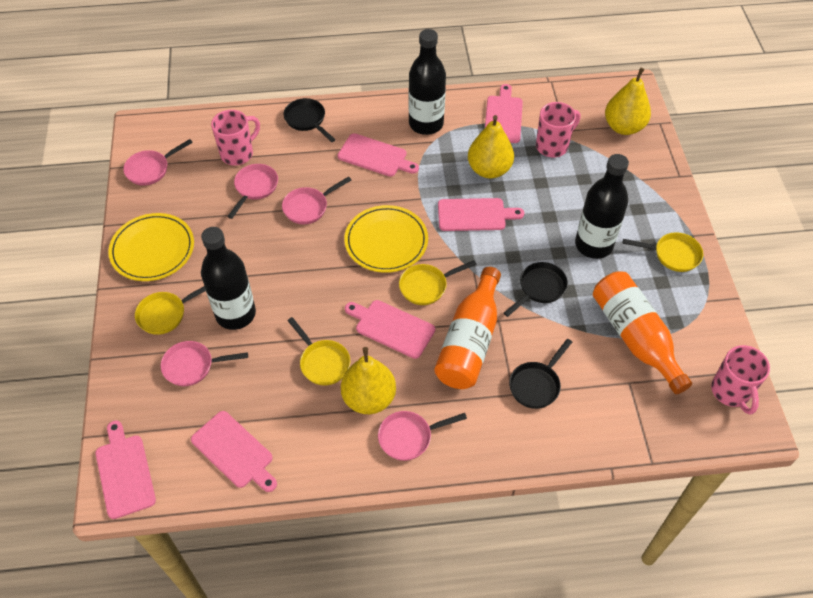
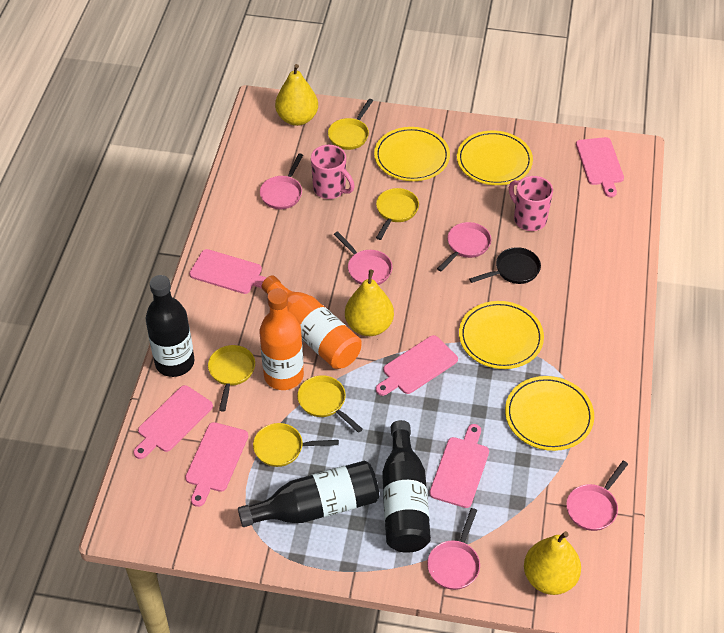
black pan: [284,98,336,142] [504,262,568,317] [509,339,572,409] = 3 -> [469,247,541,284] = 1
pink mug: [211,110,260,166] [536,102,580,158] [711,345,770,415] = 3 -> [311,145,355,199] [509,176,553,231] = 2
yellow pan: [135,286,206,335] [287,317,350,386] [399,260,477,305] [623,232,703,272] = 4 -> [208,345,255,412] [253,423,339,467] [297,375,363,433] [328,99,373,150] [376,188,419,240] = 5
yellow plate: [108,213,194,281] [344,205,428,273] = 2 -> [374,127,450,181] [457,131,533,185] [459,301,544,369] [505,376,594,451] = 4

